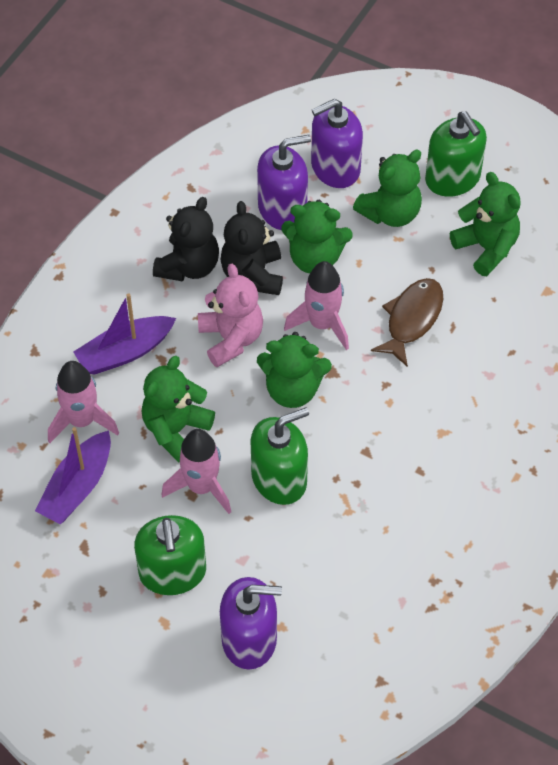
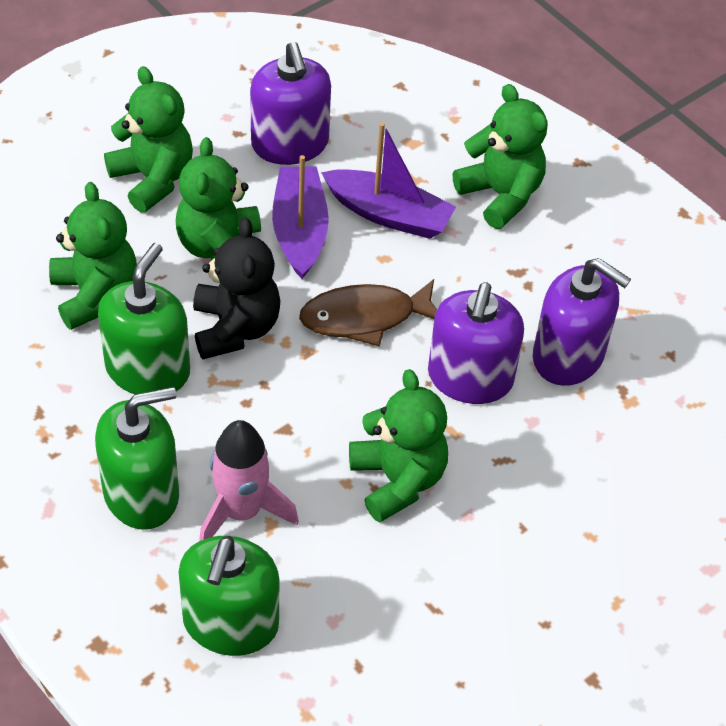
black teddy bear: [153,197,219,282] [221,201,283,295] = 2 -> [193,218,280,359] = 1
pink rocket: [48,361,119,443] [161,429,231,514] [284,261,349,350] = 3 -> [199,420,299,541] = 1
pink teddy bear: [198,264,263,367] = 1 -> none = 0

